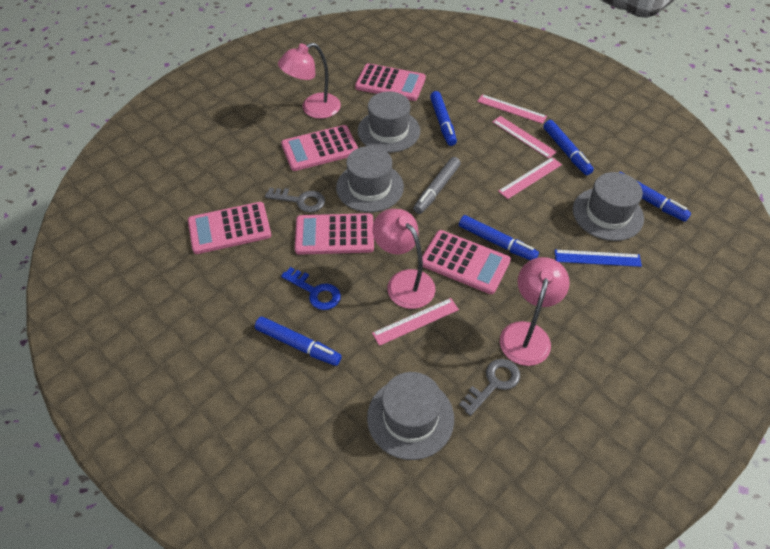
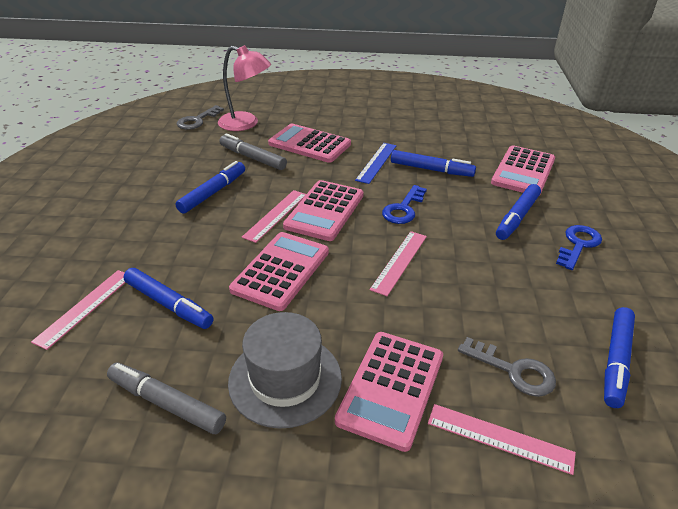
blue key: [281,267,341,310] = 1 -> [382,185,427,224] [556,225,602,270] = 2
grey hat: [336,146,404,212] [358,91,420,153] [367,372,454,460] [573,172,644,241] = 4 -> [228,312,342,429] = 1
grey marker: [413,157,461,214] = 1 -> [107,363,226,434] [219,133,287,170] = 2
pink lamp: [278,43,341,119] [372,209,435,309] [500,257,570,366] = 3 -> [218,45,271,131] = 1

